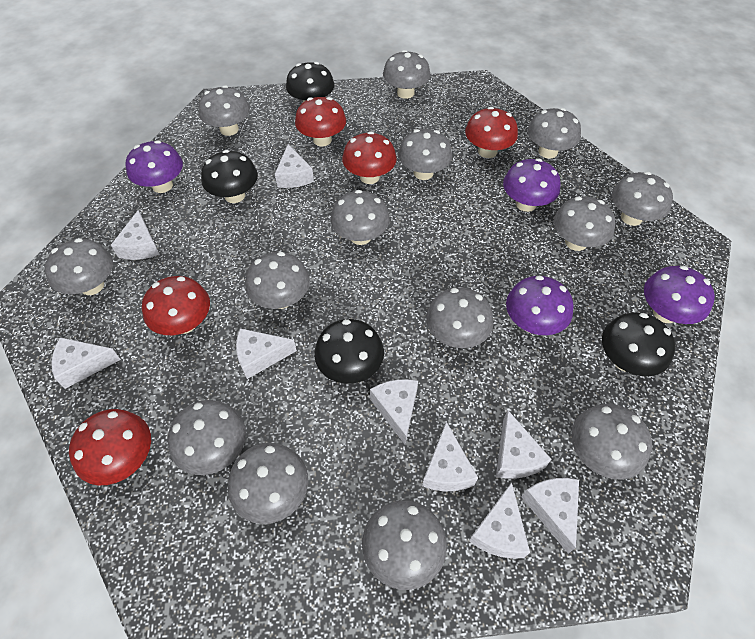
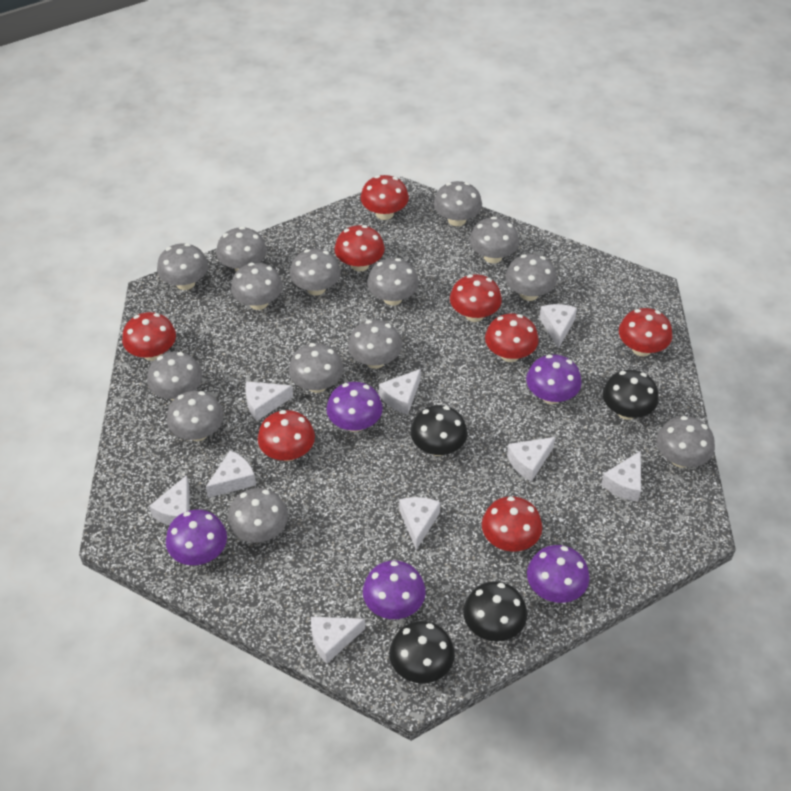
purple mushroom: [126,140,183,193] [503,159,561,212] [506,276,574,335] [644,265,715,324] = 4 -> [166,509,227,565] [326,382,383,432] [363,560,426,619] [526,355,582,404] [527,545,590,603] = 5
red mushroom: [69,409,151,485] [142,276,210,335] [295,97,346,146] [342,131,397,184] [465,107,518,158] = 5 -> [122,312,176,361] [258,410,315,461] [334,225,385,272] [360,175,409,220] [450,274,502,322] [482,496,542,551] [485,314,539,362] [619,308,672,356] = 8

